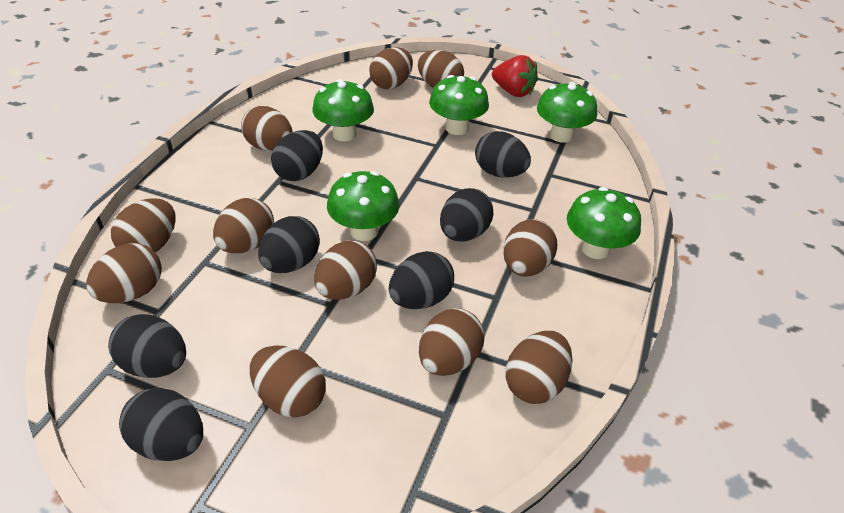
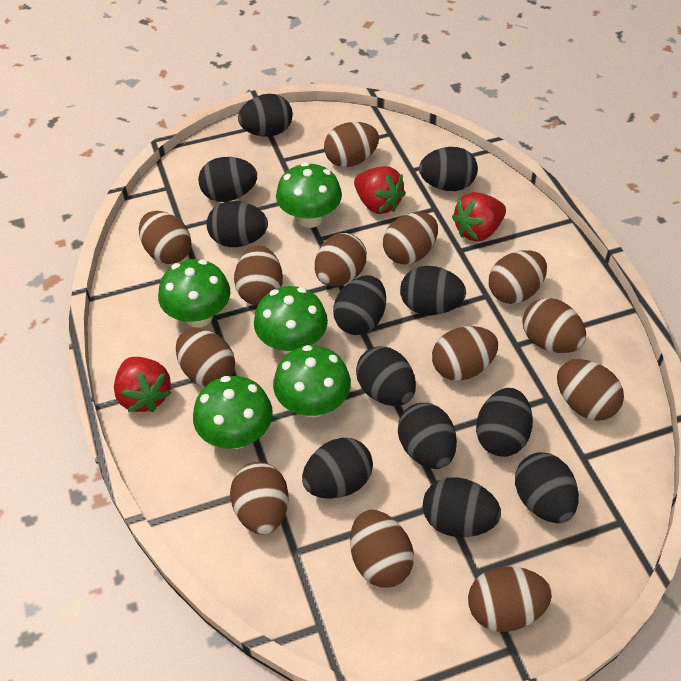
black egg: [108,314,186,378] [119,388,203,461] [258,216,320,273] [271,130,323,181] [389,251,454,309] [440,188,493,241] [475,131,531,178] = 7 -> [198,157,257,202] [206,201,268,247] [238,94,293,137] [302,438,373,499] [333,275,386,335] [356,346,416,406] [398,403,457,469] [400,266,466,315] [419,147,478,191] [423,477,501,537] [476,388,533,457] [515,453,579,523] = 12
brown egg: [86,243,162,303] [111,198,176,252] [213,198,274,253] [241,106,292,151] [250,345,326,417] [314,241,377,300] [369,47,413,89] [418,50,464,88] [419,308,484,376] [503,219,557,277] [506,331,572,404] = 11 -> [139,211,191,264] [176,328,235,387] [230,462,289,534] [234,246,283,305] [315,233,367,286] [324,122,379,167] [350,510,414,588] [383,212,438,264] [432,326,498,381] [468,567,552,632] [489,250,547,304] [522,298,586,353] [557,359,624,421] = 13
red strawberry: [492,55,538,97] = 1 -> [114,357,171,412] [354,166,406,214] [452,192,506,242] = 3

